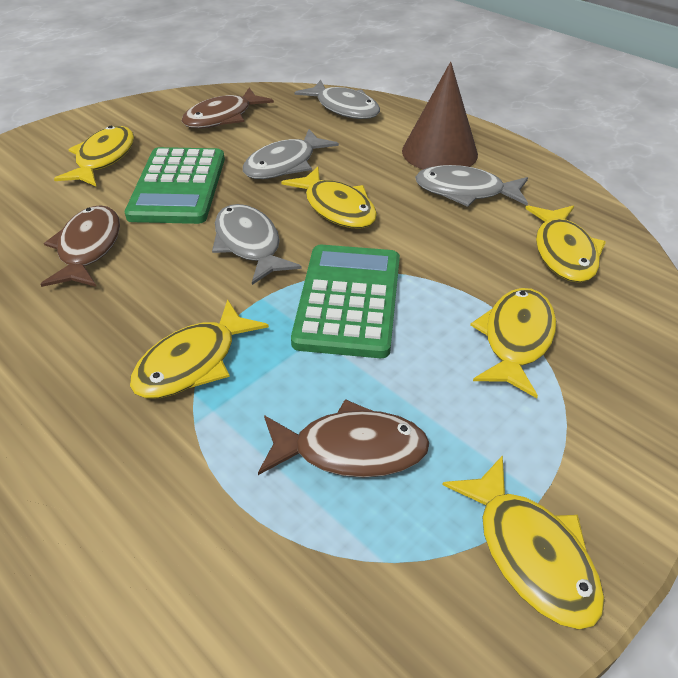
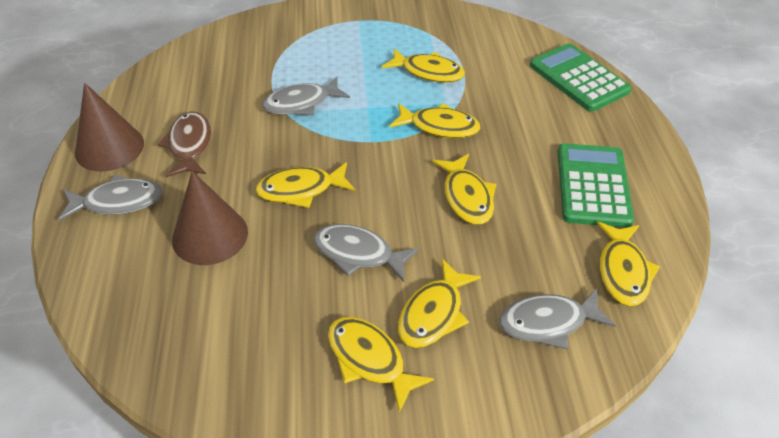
brown cone: [402,62,478,170] = 1 -> [75,83,144,171] [172,171,248,265] = 2
brown fish: [41,205,120,287] [182,88,274,128] [258,399,429,478] = 3 -> [158,111,211,177] = 1
yellow fish: [54,126,134,187] [130,299,269,399] [281,167,377,229] [442,455,605,629] [470,288,556,398] [525,205,606,283] = 6 -> [255,162,355,208] [328,317,434,413] [382,48,465,83] [389,103,481,138] [398,259,481,348] [432,154,496,225] [596,222,660,306] = 7

